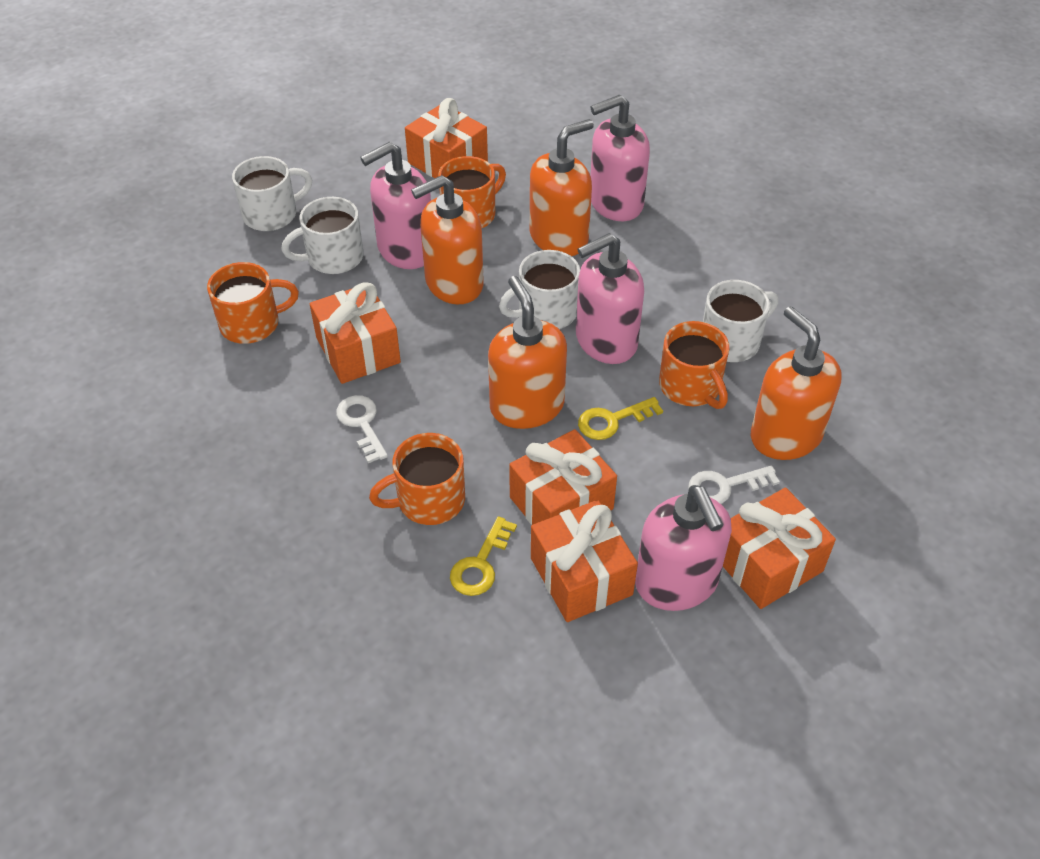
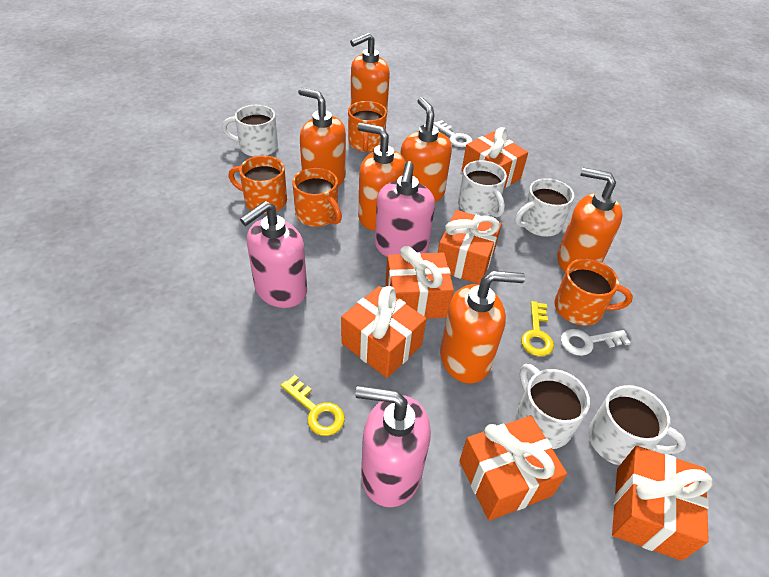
orange gift: [310,282,401,384] [405,98,488,178] [509,429,617,525] [531,500,638,622] [723,488,836,609] = 5 -> [341,286,426,378] [385,246,454,319] [438,210,502,284] [459,416,567,521] [461,127,528,188] [612,446,713,561] = 6
orange soap dispenser: [411,175,484,304] [488,276,567,429] [530,119,594,256] [750,306,842,460] = 4 -> [298,87,346,187] [350,33,390,110] [357,123,405,230] [400,97,452,202] [440,271,525,384] [557,168,623,272] = 6
pink soap dispenser: [360,142,431,269] [576,233,644,364] [590,95,650,221] [635,485,732,611] = 4 -> [240,201,307,308] [355,386,431,507] [375,161,435,257] = 3
white mug: [232,156,312,231] [281,197,363,274] [499,250,580,329] [703,280,778,362] = 4 -> [222,105,278,157] [458,160,507,217] [515,178,574,237] [516,364,590,449] [588,385,686,466] = 5

